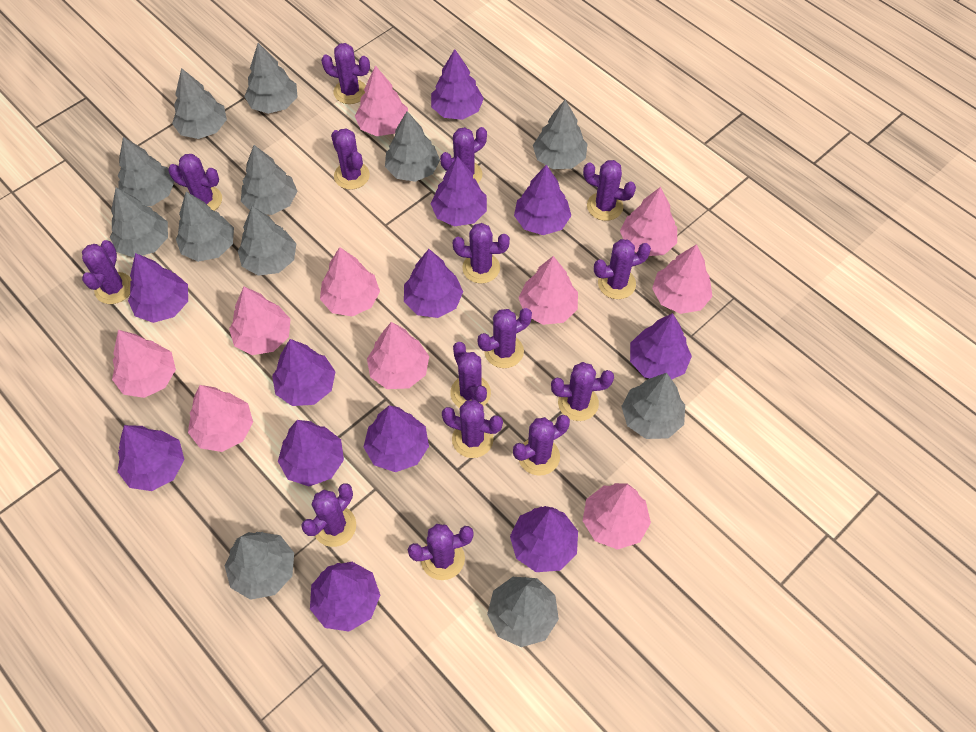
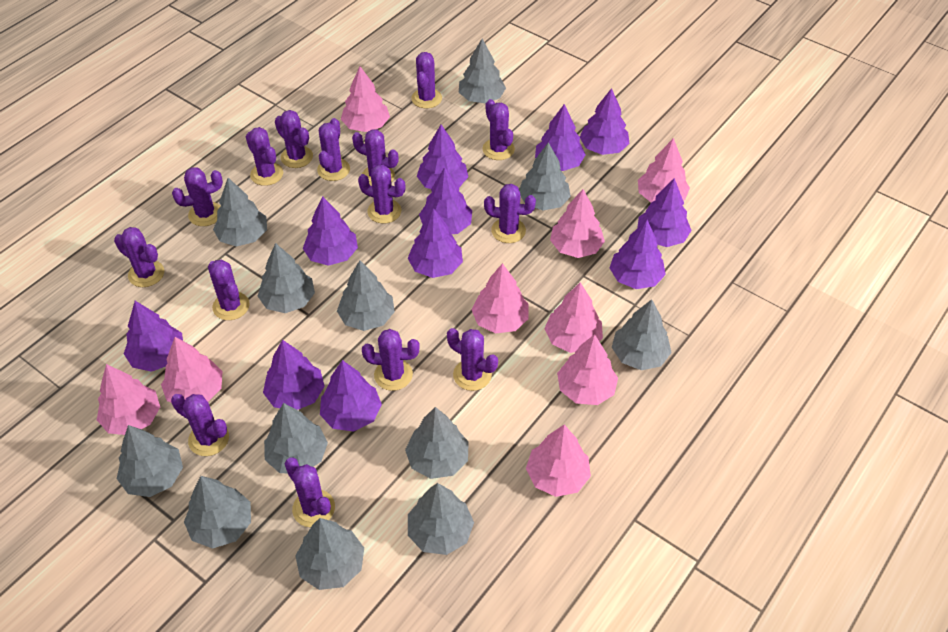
pink tree: [112,330,176,398] [188,385,253,452] [229,287,291,355] [320,247,380,316] [355,65,408,136] [367,322,429,389] [518,256,578,325] [583,483,651,550] [620,187,677,256] [652,244,712,314] = 10 -> [97,364,160,435] [161,337,222,403] [341,66,390,132] [472,263,529,333] [526,425,591,497] [544,283,603,353] [550,189,605,258] [557,334,618,405] [638,138,690,202] = 9
purple tree: [117,425,184,491] [128,253,188,323] [272,339,336,406] [278,420,344,486] [310,562,380,632] [364,405,429,472] [404,249,463,318] [431,49,484,120] [431,156,487,227] [510,506,578,572] [514,165,571,235] [630,313,692,379] = 12 -> [124,301,183,372] [263,340,325,410] [303,196,358,266] [320,360,382,431] [408,208,463,278] [417,125,468,189] [419,167,472,234] [535,104,586,171] [580,88,630,155] [609,220,666,289] [638,178,692,247] = 11

